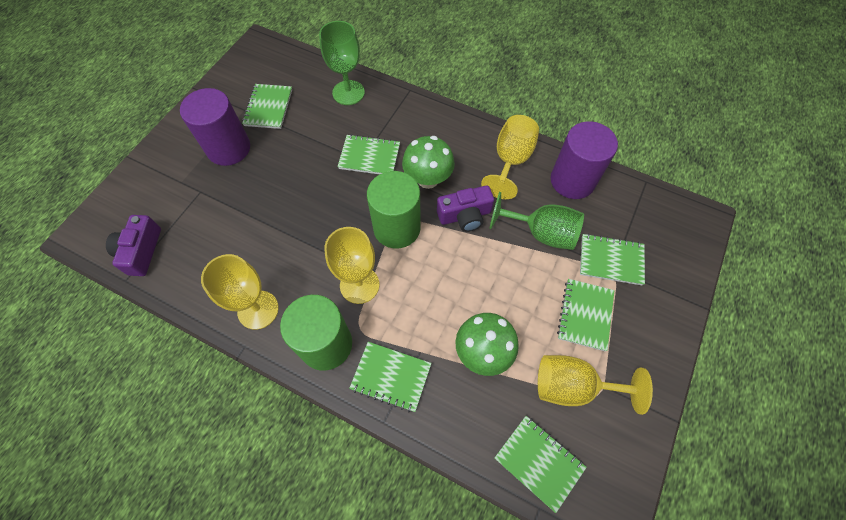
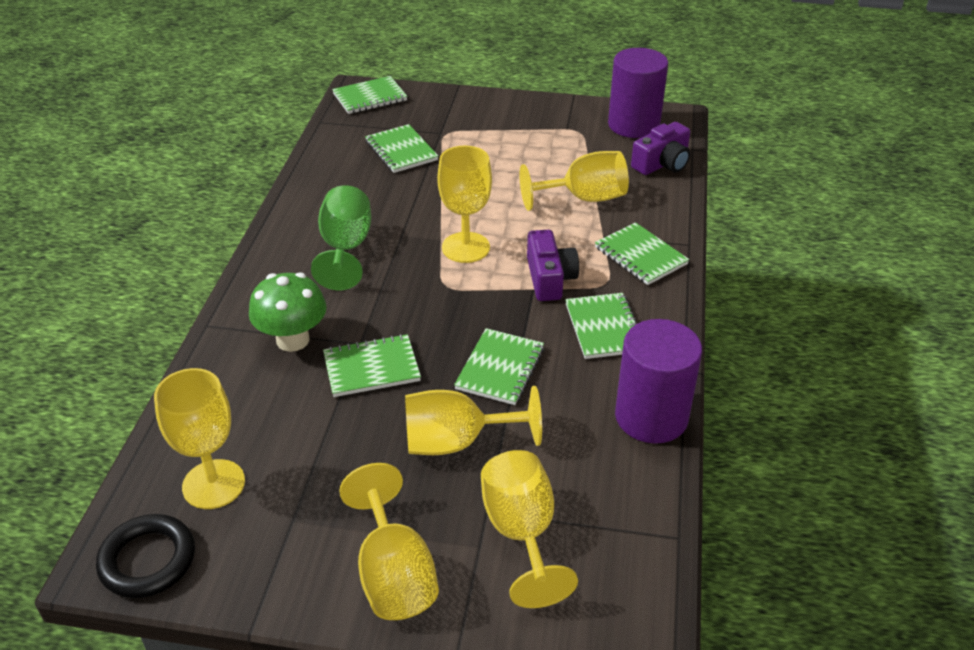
black ring: none = 0 -> [96,514,195,598] = 1
green cylinder: [280,295,352,371] [367,171,421,249] = 2 -> none = 0
green goblet: [319,21,365,105] [489,192,584,250] = 2 -> [311,185,371,290] = 1
green mushroom: [402,136,455,189] [455,313,519,376] = 2 -> [249,272,327,352] = 1
yellow goblet: [201,254,279,330] [324,227,379,304] [481,115,539,199] [538,355,653,415] = 4 -> [154,368,245,509] [339,463,439,620] [405,386,542,455] [437,146,492,263] [481,450,578,608] [519,151,629,211] = 6

